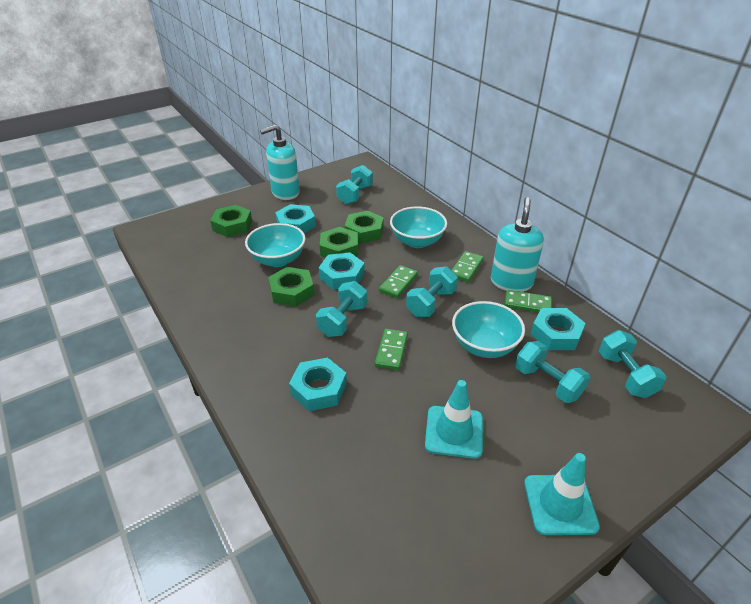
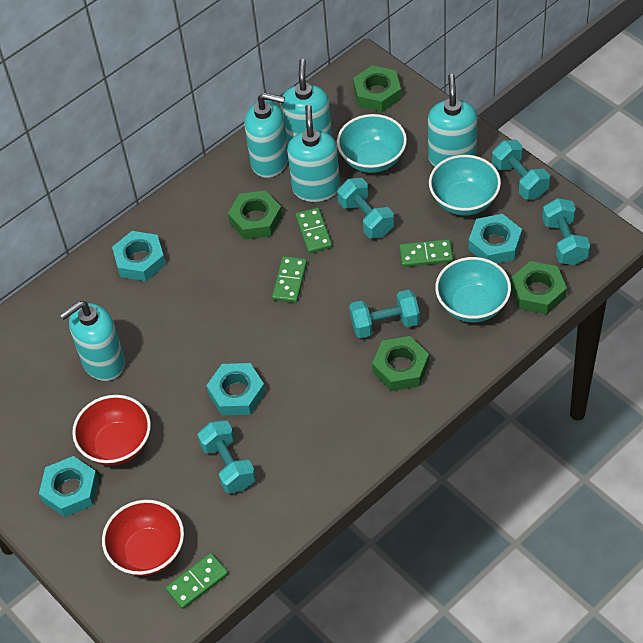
red bowl: none = 0 -> [72,395,151,466] [102,500,184,576] = 2
turquoise soap dispenser: [260,125,300,200] [491,197,544,292] = 2 -> [60,301,125,381] [244,93,288,178] [281,59,332,145] [287,105,340,202] [428,74,477,167] = 5
turquoise traffic cone: [425,380,483,459] [524,453,600,535] = 2 -> none = 0

